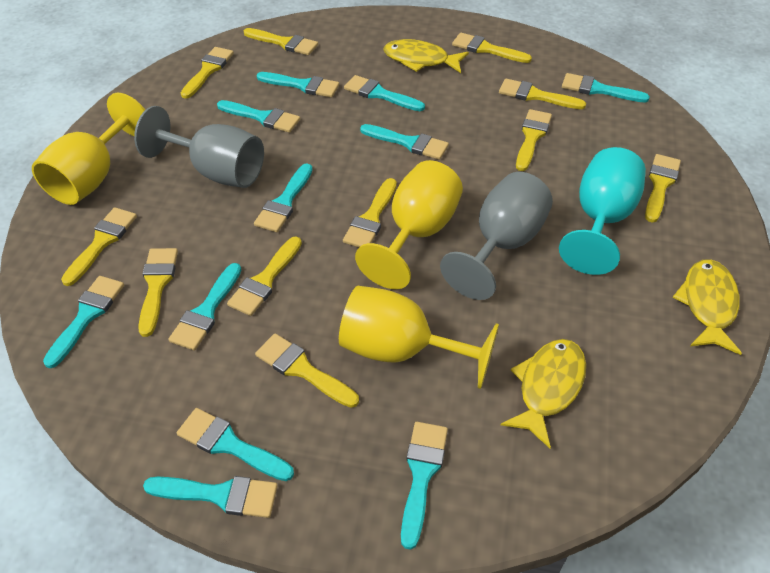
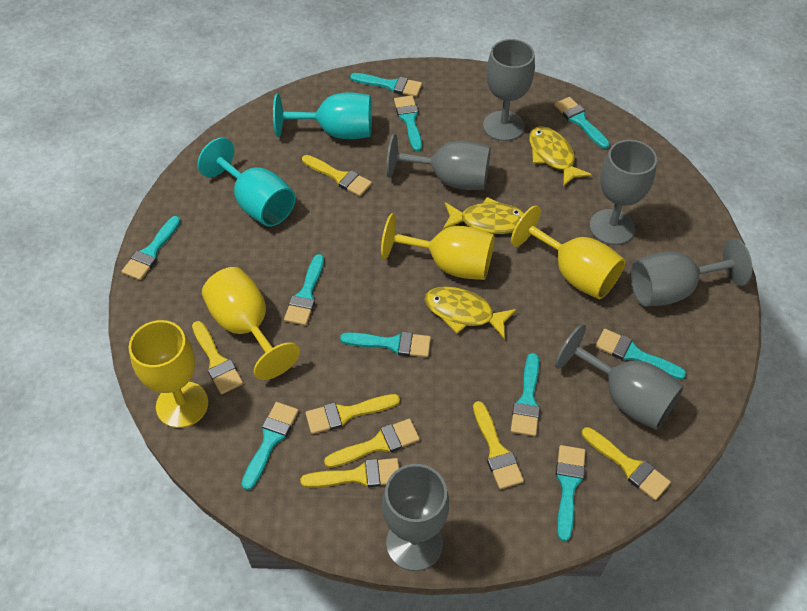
grey goblet: [134,106,264,188] [440,172,553,300] = 2 -> [382,464,449,571] [386,134,491,190] [483,39,535,141] [555,324,684,430] [590,140,657,245] [630,238,752,307] = 6
turquoise brush: [43,276,124,368] [143,476,278,518] [168,263,241,351] [177,408,294,481] [217,100,300,133] [254,163,313,232] [257,72,339,97] [344,75,425,111] [360,124,449,160] [401,422,448,550] [562,73,650,102] = 11 -> [122,216,181,280] [242,402,299,490] [284,254,324,325] [340,332,431,357] [350,73,422,97] [394,96,422,152] [511,353,540,436] [554,97,610,149] [556,445,585,542] [595,329,686,380] = 10
turquoise goblet: [559,147,646,275] = 1 -> [198,137,296,227] [273,92,372,139] = 2
yellow brush: [61,207,137,286] [138,248,178,337] [181,47,234,99] [227,236,302,316] [244,28,318,55] [255,334,359,408] [343,178,397,247] [452,32,532,63] [499,78,586,109] [516,109,552,171] [645,154,681,223] = 11 -> [192,321,243,394] [300,458,399,488] [302,155,372,196] [305,394,400,434] [324,418,420,468] [473,401,524,489] [582,427,671,500] = 7
yellow goblet: [32,93,145,205] [339,286,499,389] [355,160,463,289] = 3 -> [129,320,208,428] [202,267,300,380] [381,213,494,280] [511,205,625,299] = 4

